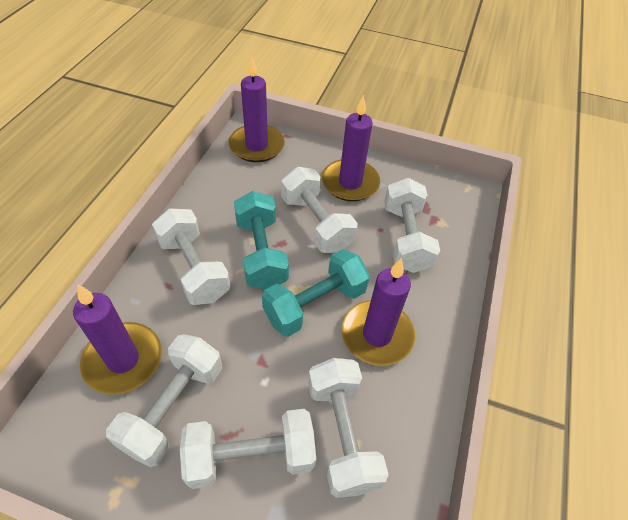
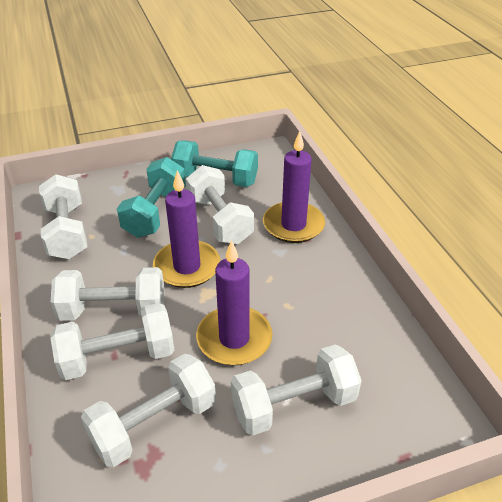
purple candle: [73,285,162,395] [229,57,285,162] [322,95,380,201] [341,258,415,366] = 4 -> [153,170,220,288] [196,240,272,366] [263,131,325,243] = 3

